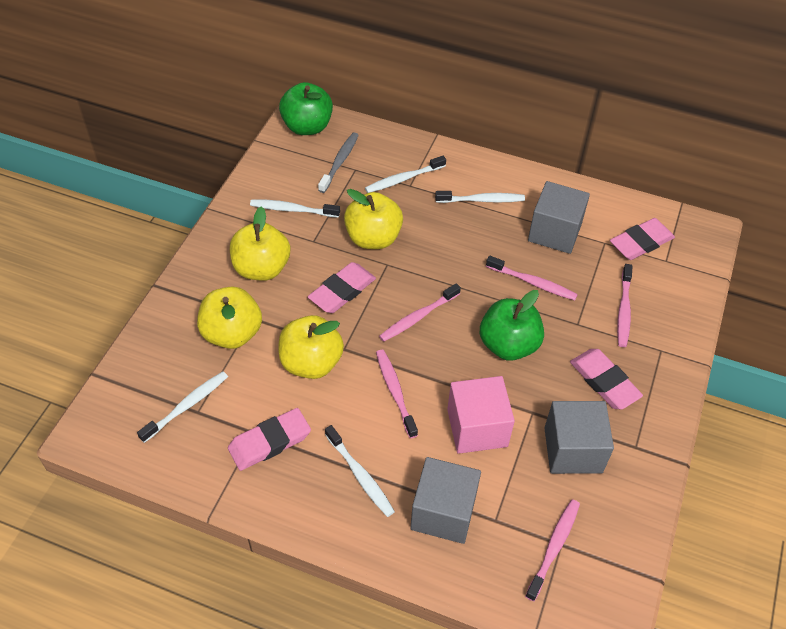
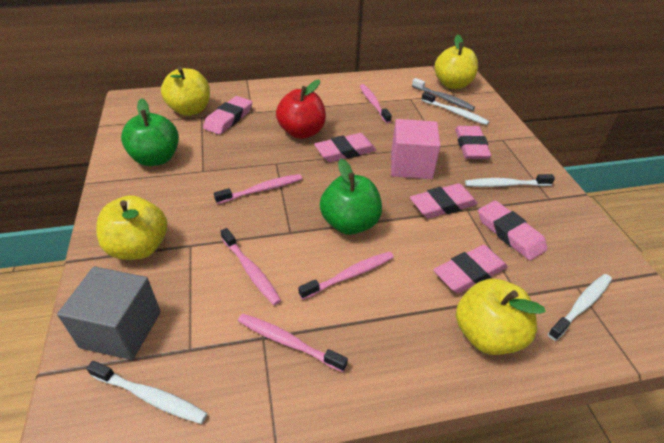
grey cube: [410,457,481,544] [528,181,590,254] [544,401,614,474] = 3 -> [57,266,161,360] = 1
pink eraser: [228,408,311,471] [308,262,376,313] [570,349,643,409] [610,218,675,260] = 4 -> [203,96,252,135] [314,133,376,162] [410,183,478,219] [433,245,508,293] [455,126,492,159] [478,200,548,261] = 6
red apple: none = 0 -> [276,80,326,139] = 1
white toothbrush: [137,371,228,443] [250,199,340,218] [325,425,395,517] [365,156,446,193] [435,191,525,203] = 5 -> [86,361,207,424] [421,92,489,125] [465,174,555,187] [548,274,612,341] = 4

